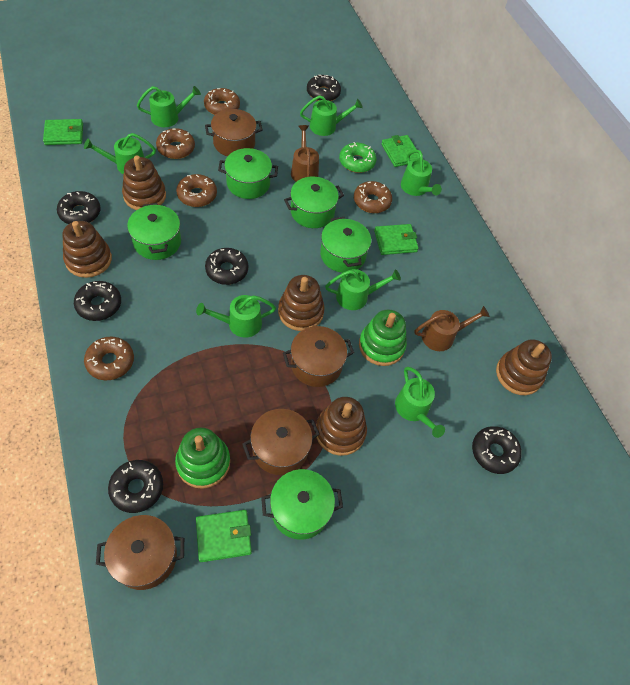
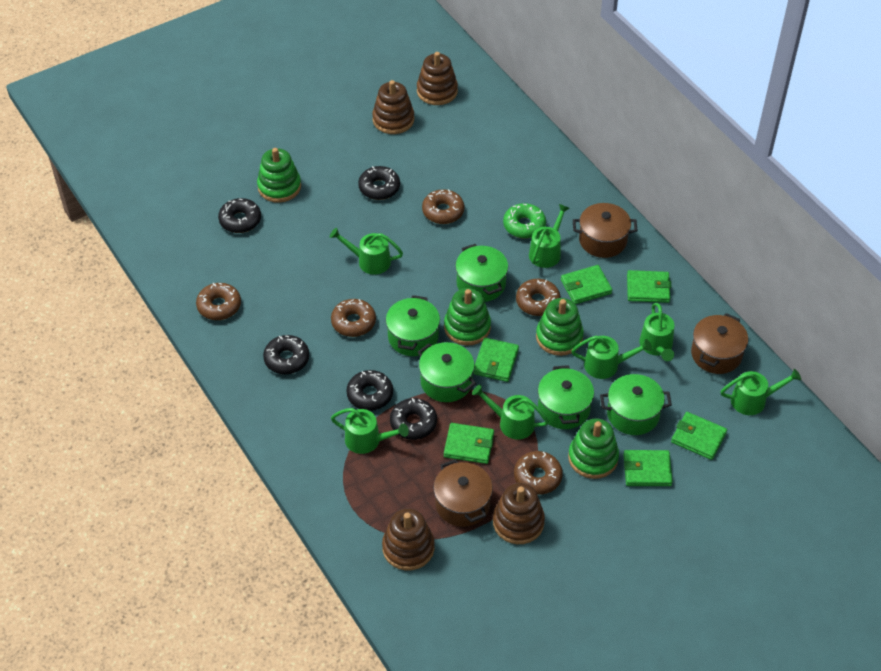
black donut: [57,191,101,224] [74,281,121,321] [108,460,163,513] [205,248,248,285] [307,75,341,101] [472,426,522,474] = 6 -> [218,198,261,233] [263,335,309,374] [346,370,393,411] [358,166,400,200] [390,398,437,440] = 5
brown pot: [96,515,184,590] [205,109,263,156] [242,409,320,475] [283,326,354,387] = 4 -> [433,459,493,527] [573,203,638,258] [691,313,748,374] = 3
brown stacking toy: [62,221,112,278] [122,155,166,210] [278,275,325,331] [316,397,367,456] [496,339,552,395] = 5 -> [372,80,414,134] [382,508,435,571] [417,52,458,105] [493,483,545,544] = 4
brown watering can: [291,125,319,182] [414,306,490,351] = 2 -> none = 0
green stacking toy: [175,428,230,489] [359,310,407,366] = 2 -> [257,148,301,203] [444,288,491,346] [536,298,584,356] [568,418,619,479] = 4
green wallet: [43,119,83,145] [196,510,252,562] [374,224,419,255] [381,135,420,167] = 4 -> [444,423,494,464] [473,338,519,382] [561,265,612,304] [624,450,673,486] [627,270,671,303] [671,412,727,460] = 6

